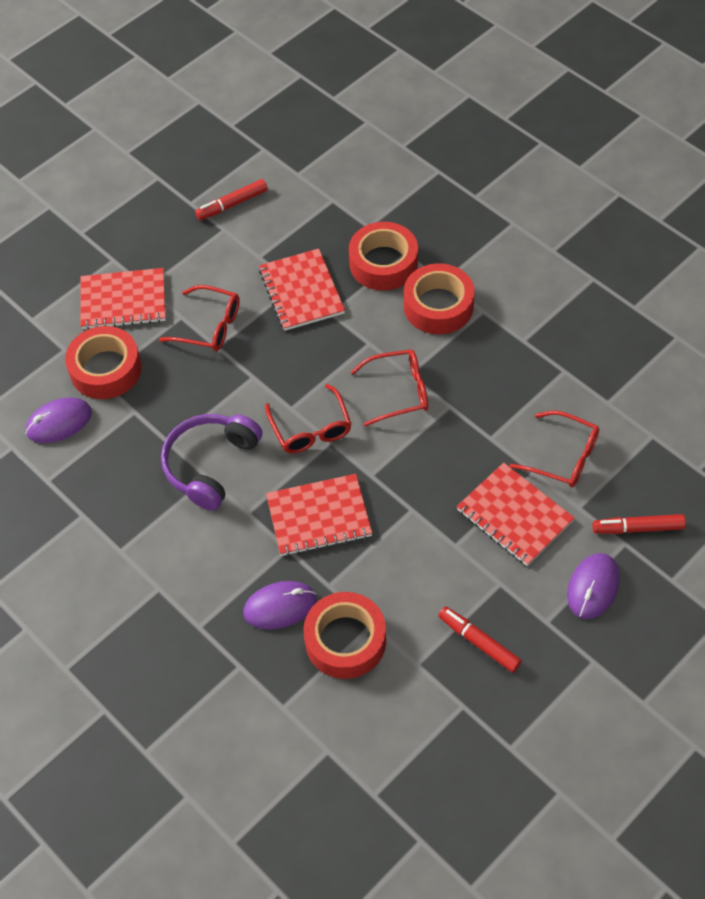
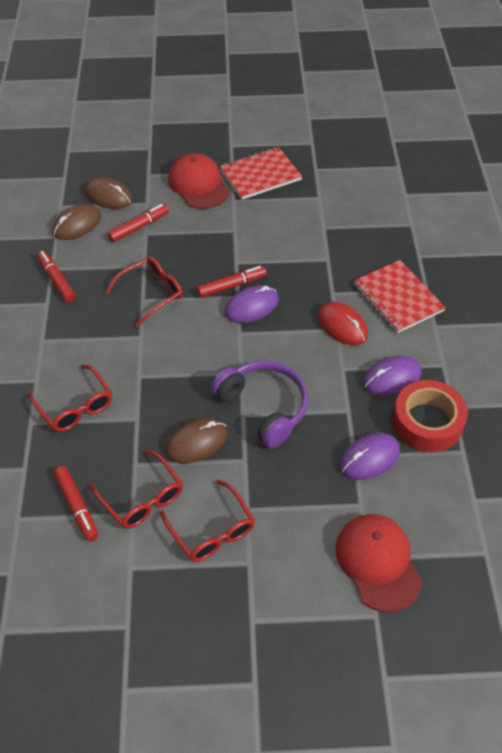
brown mouse: none = 0 -> [52,204,101,240] [85,177,132,209] [165,418,228,464] = 3
red cap: none = 0 -> [168,153,230,209] [336,514,422,612] = 2
red marker: [195,179,268,220] [438,606,522,673] [593,514,686,534] = 3 -> [37,251,76,302] [54,466,98,542] [107,204,169,242] [197,266,267,298] = 4
red mouse: none = 0 -> [318,302,368,345] = 1
red notebook: [80,268,166,329] [259,248,345,331] [266,474,372,556] [457,463,575,566] = 4 -> [220,147,302,200] [354,260,446,333] = 2
red tape: [65,326,142,399] [303,592,386,679] [349,222,418,291] [404,263,475,334] = 4 -> [392,380,468,452] = 1

